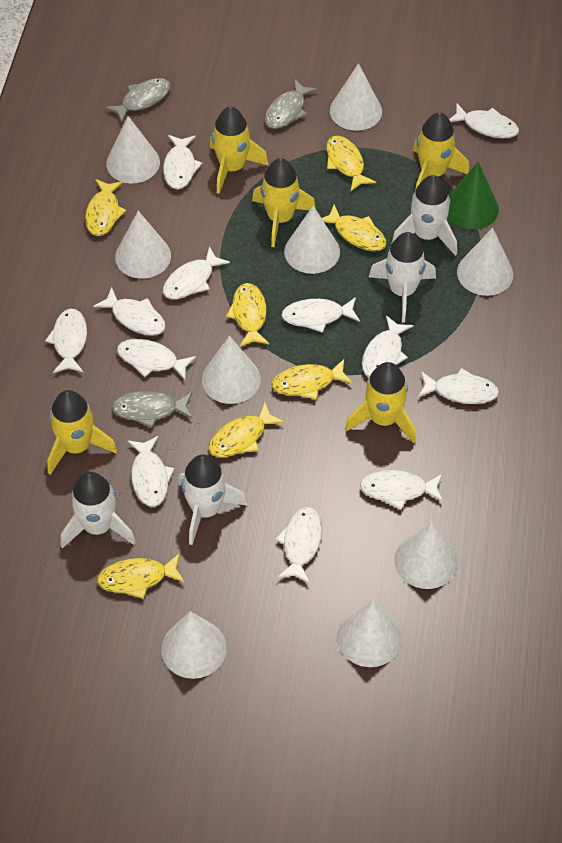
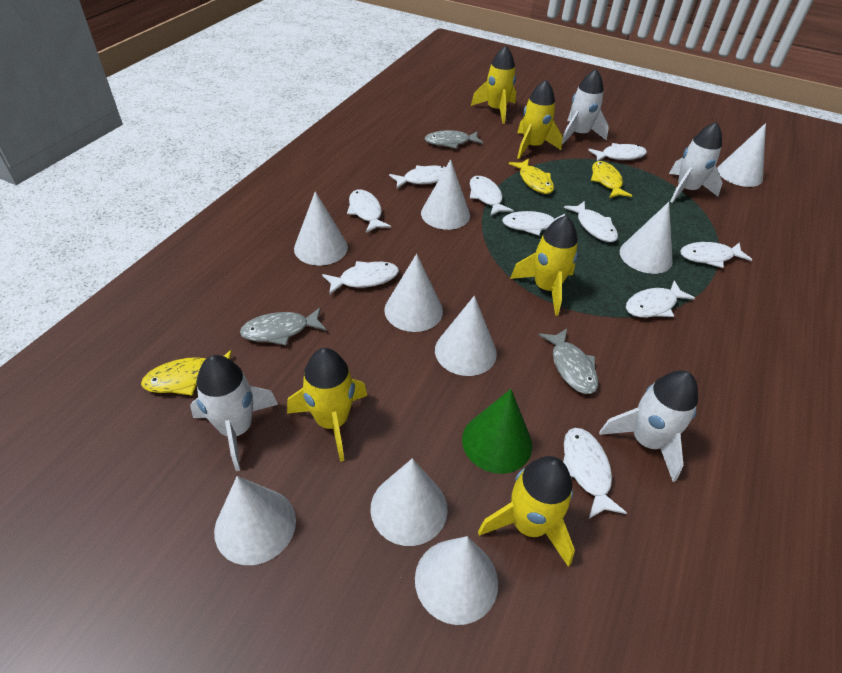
white fish: [45,308,87,373] [93,287,166,336] [117,339,196,380] [127,436,174,507] [163,135,202,189] [163,247,230,299] [275,507,322,584] [281,297,360,333] [360,470,443,509] [362,315,414,377] [418,368,499,404] [449,103,519,139] = 12 -> [322,261,399,295] [347,190,391,233] [389,166,446,188] [470,176,514,216] [502,211,565,235] [563,428,627,519] [564,201,618,242] [588,143,647,161] [626,280,695,318] [680,242,752,268] = 10
yellow fish: [85,179,126,236] [97,553,185,599] [208,403,284,457] [226,283,269,347] [272,359,352,399] [322,204,387,251] [326,136,376,191] = 7 -> [141,350,232,396] [509,159,554,194] [591,161,633,198] = 3

